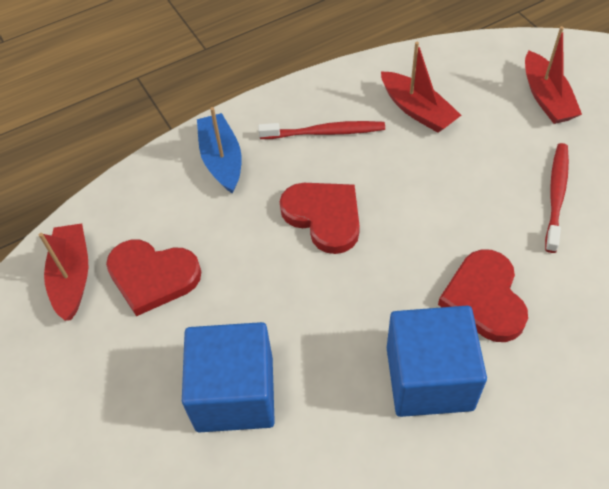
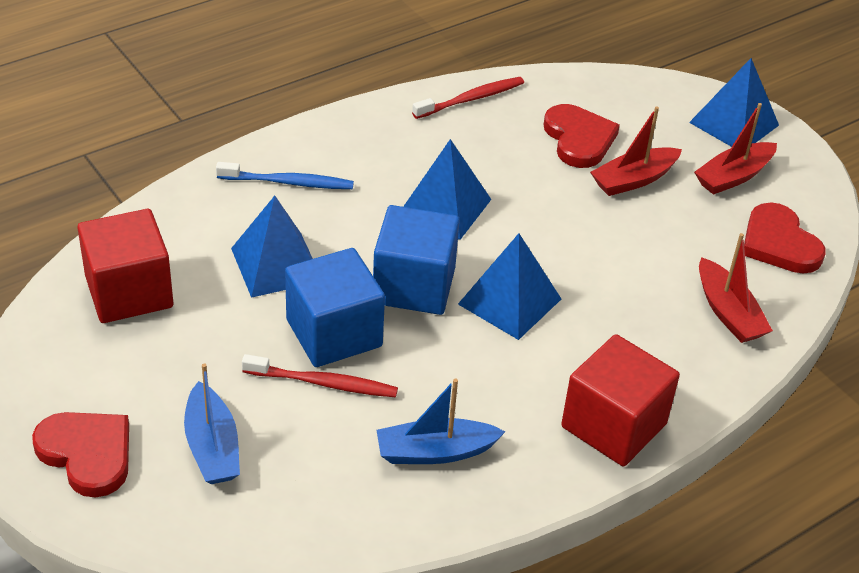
blue boat: [197,107,242,194] = 1 -> [184,363,240,484] [376,379,505,464] = 2
blue pyramid: none = 0 -> [231,196,313,298] [403,139,491,240] [458,233,561,340] [689,58,779,147] = 4
blue toothbrush: none = 0 -> [216,162,354,189] = 1
red cube: none = 0 -> [77,209,173,323] [561,334,680,466] = 2

